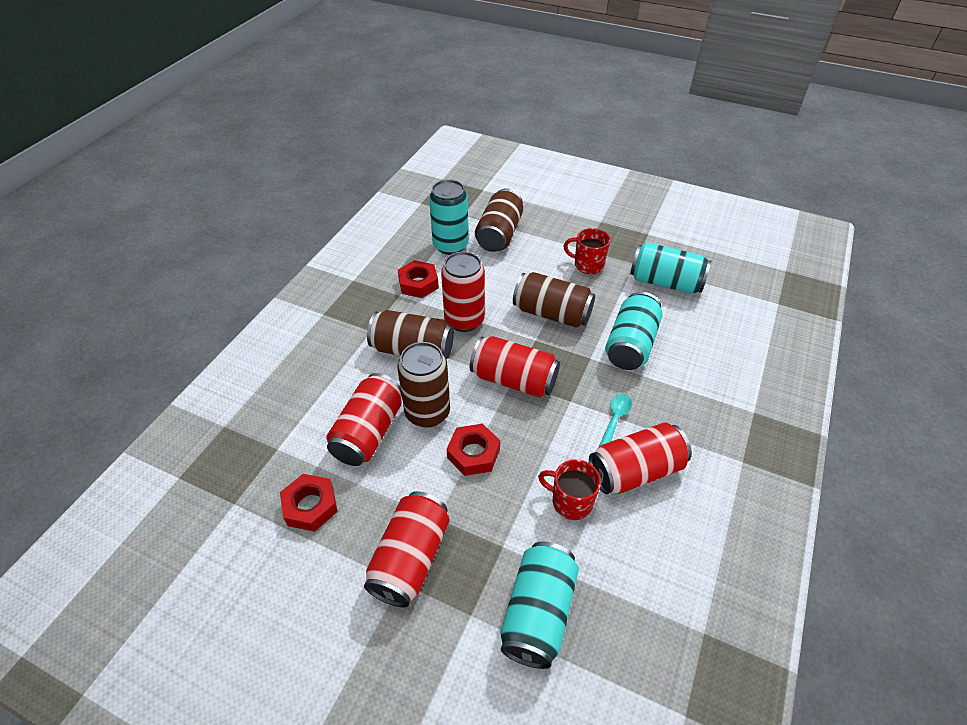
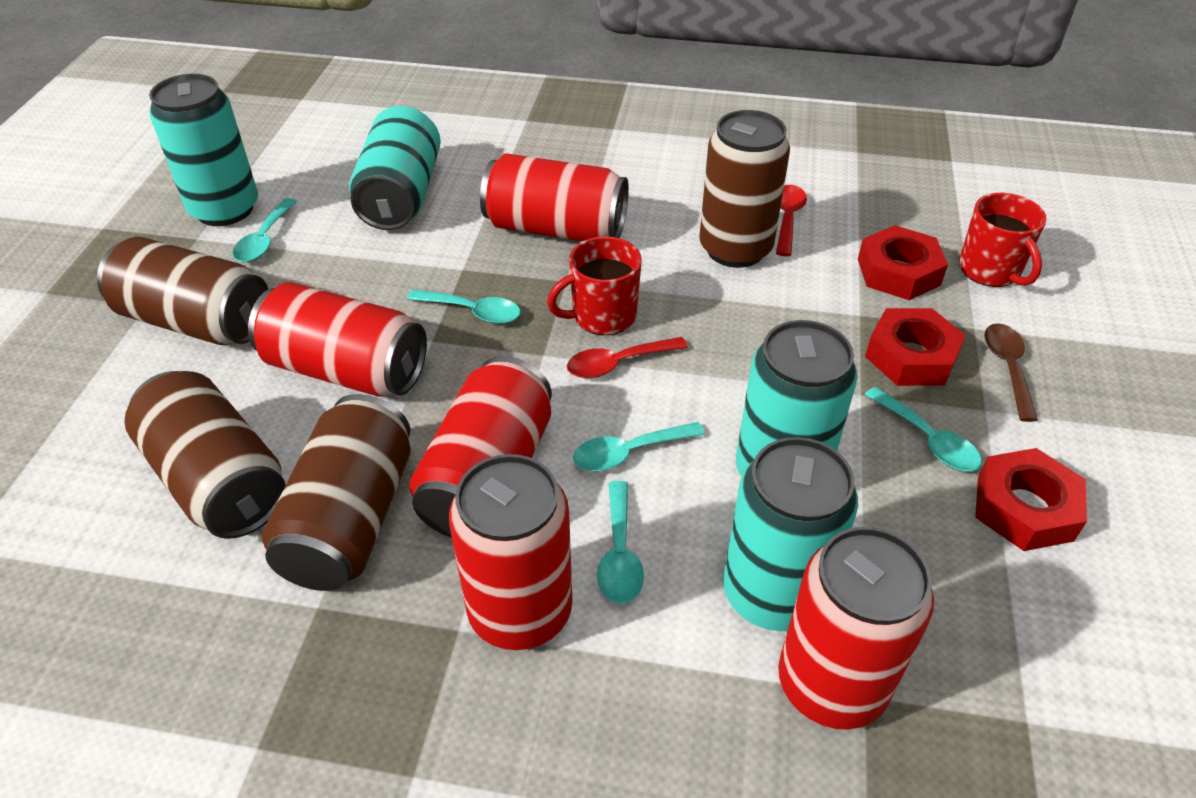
brown spoon: none = 0 -> [984,323,1038,422] = 1
red spoon: none = 0 -> [567,337,688,378] [776,185,807,256] = 2
turquoise spoon: [599,394,632,446] = 1 -> [233,198,297,262] [407,289,521,324] [573,422,705,471] [597,481,644,604] [864,387,981,471] = 5

